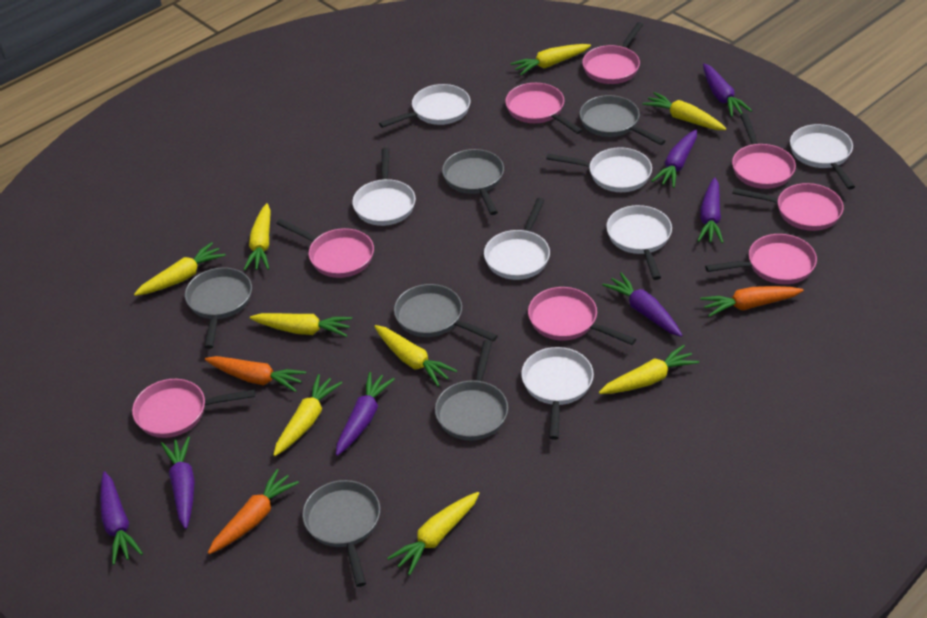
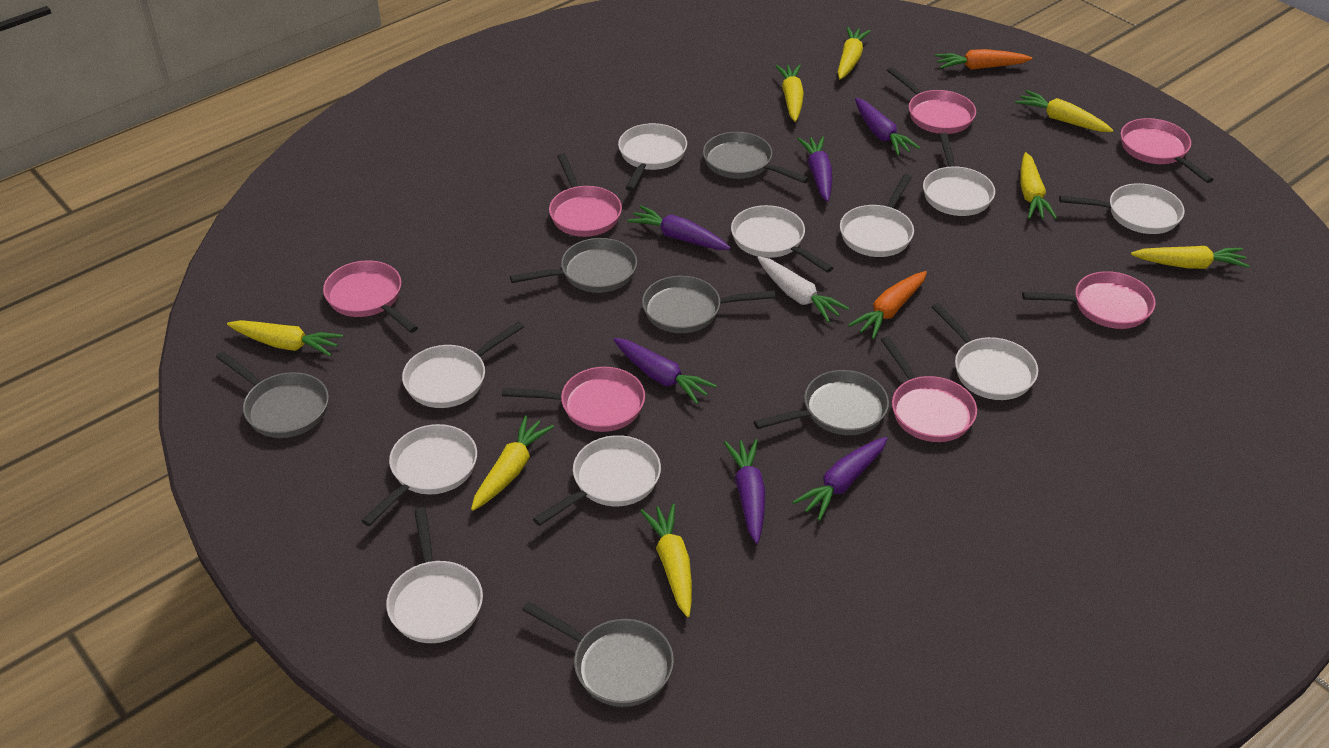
orange carrot: [205,356,306,392] [208,469,299,554] [700,286,804,317] = 3 -> [848,271,927,339] [935,49,1032,70] = 2
pink pan: [132,379,255,438] [276,219,374,278] [505,83,583,134] [528,287,636,345] [582,22,643,84] [705,234,817,284] [732,113,796,189] [732,183,844,231] = 8 -> [323,260,418,333] [502,367,645,432] [549,153,622,237] [881,336,977,442] [887,67,976,134] [1022,271,1155,329] [1121,118,1214,183] = 7
purple carrot: [100,471,143,565] [161,437,195,529] [336,372,395,456] [602,272,682,337] [651,130,697,188] [697,177,724,243] [703,63,752,117] = 7 -> [613,338,717,404] [627,205,731,250] [724,439,765,544] [792,437,888,521] [798,136,832,202] [855,98,920,156] = 6
white carrot: none = 0 -> [757,256,849,323] = 1
white pan: [352,147,416,226] [379,84,470,128] [484,198,550,280] [521,347,594,440] [546,147,652,192] [606,205,672,280] [790,124,855,189] = 7 -> [361,424,477,526] [386,507,483,643] [402,321,524,408] [533,435,661,526] [618,123,687,191] [731,205,833,273] [840,174,914,257] [923,133,995,216] [932,303,1038,400] [1059,183,1185,234] = 10
yellow carrot: [134,242,226,296] [244,203,271,270] [250,313,352,337] [273,374,342,456] [374,325,457,387] [387,492,480,575] [510,44,591,76] [599,345,699,394] [643,92,726,130] = 9 -> [227,320,343,357] [471,416,554,511] [640,504,692,617] [776,65,804,122] [837,27,871,80] [1015,90,1113,132] [1020,152,1057,219] [1131,246,1249,269] = 8

